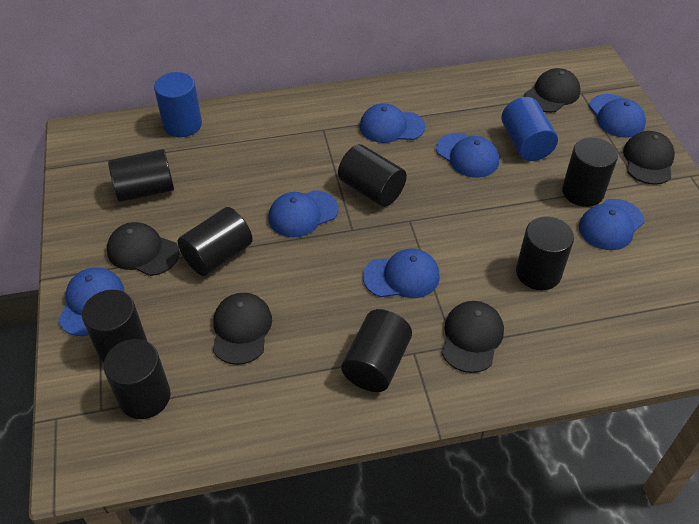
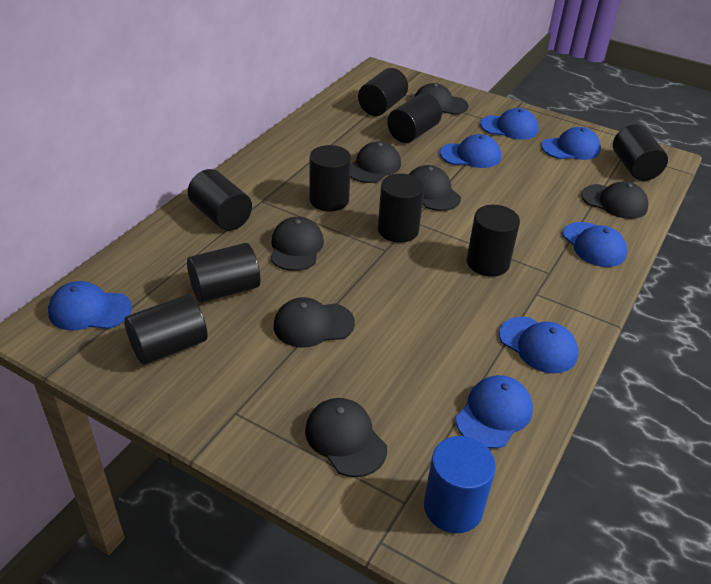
black cap: [107,222,180,276] [213,293,272,365] [441,301,504,373] [524,68,581,113] [623,131,675,185] = 5 -> [270,217,324,271] [274,297,355,347] [305,398,387,477] [350,141,401,183] [409,165,461,211] [414,83,469,115] [581,181,648,219] = 7
black cylinder: [82,290,147,363] [103,339,171,419] [108,149,174,202] [178,207,253,276] [338,144,407,207] [341,309,412,392] [516,216,574,290] [562,137,618,207] = 8 -> [124,294,208,365] [187,243,261,303] [188,169,252,231] [309,145,351,211] [358,68,408,116] [378,173,424,243] [387,93,442,143] [467,205,520,277] [613,124,668,181] = 9
blue cylinder: [154,72,202,137] [501,97,558,161] = 2 -> [424,436,496,533] = 1

